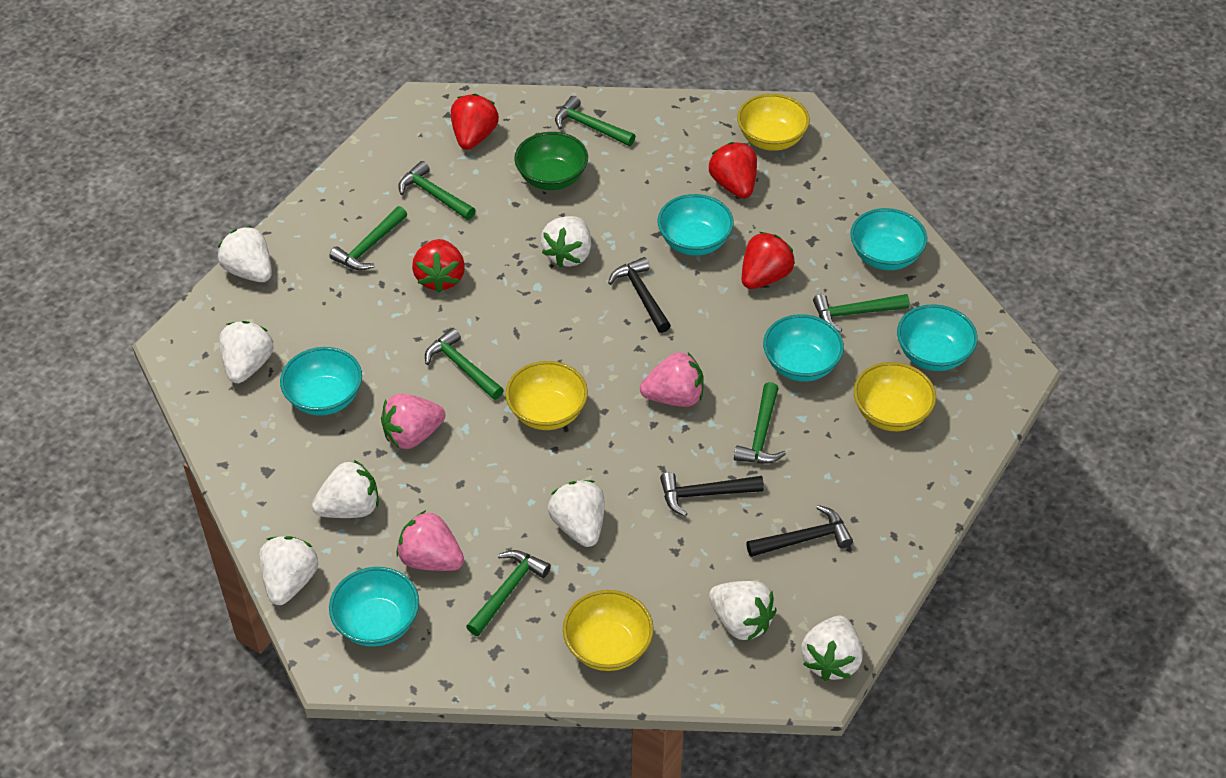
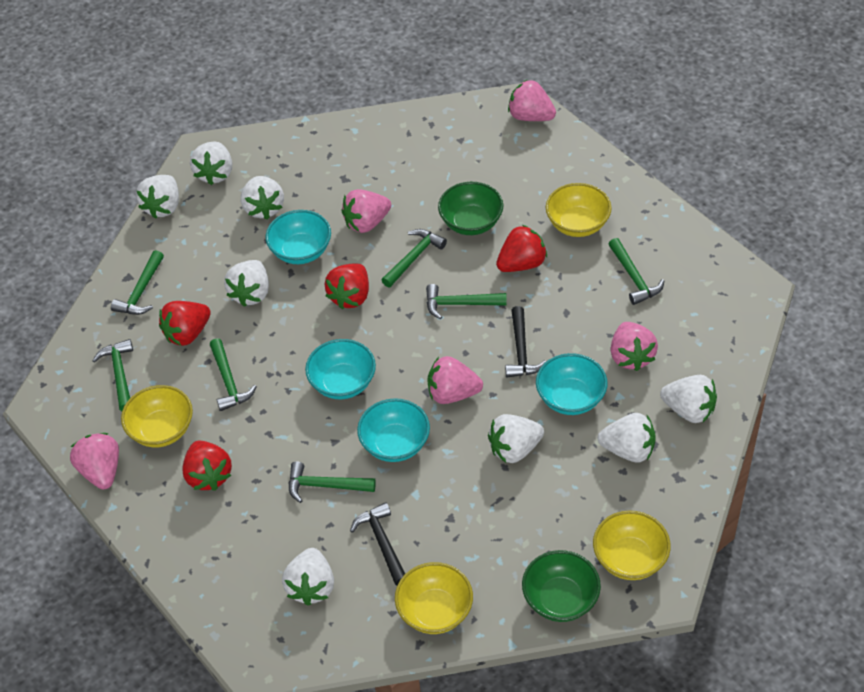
black hammer: [608,257,671,333] [660,472,764,517] [746,505,853,557] = 3 -> [350,502,405,586] [505,306,546,377] = 2
green bowl: [514,132,588,190] = 1 -> [438,182,503,235] [522,550,601,622] = 2
pink strawberry: [381,394,445,449] [396,510,464,571] [640,352,704,407] = 3 -> [70,433,119,489] [341,189,391,233] [427,356,483,404] [508,79,556,121] [611,322,658,371] = 5
turquoise bowl: [280,347,362,416] [329,567,419,647] [658,194,734,256] [763,314,844,382] [850,208,927,270] [897,304,978,371] = 6 -> [266,210,331,264] [305,339,376,399] [357,398,430,462] [536,353,607,415] = 4

